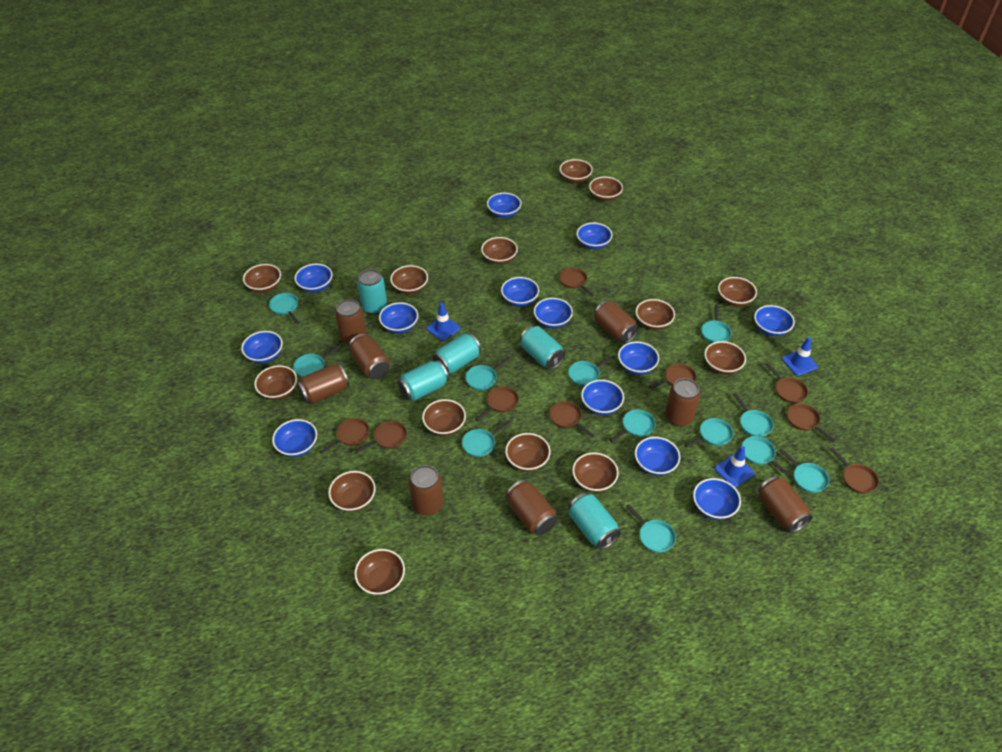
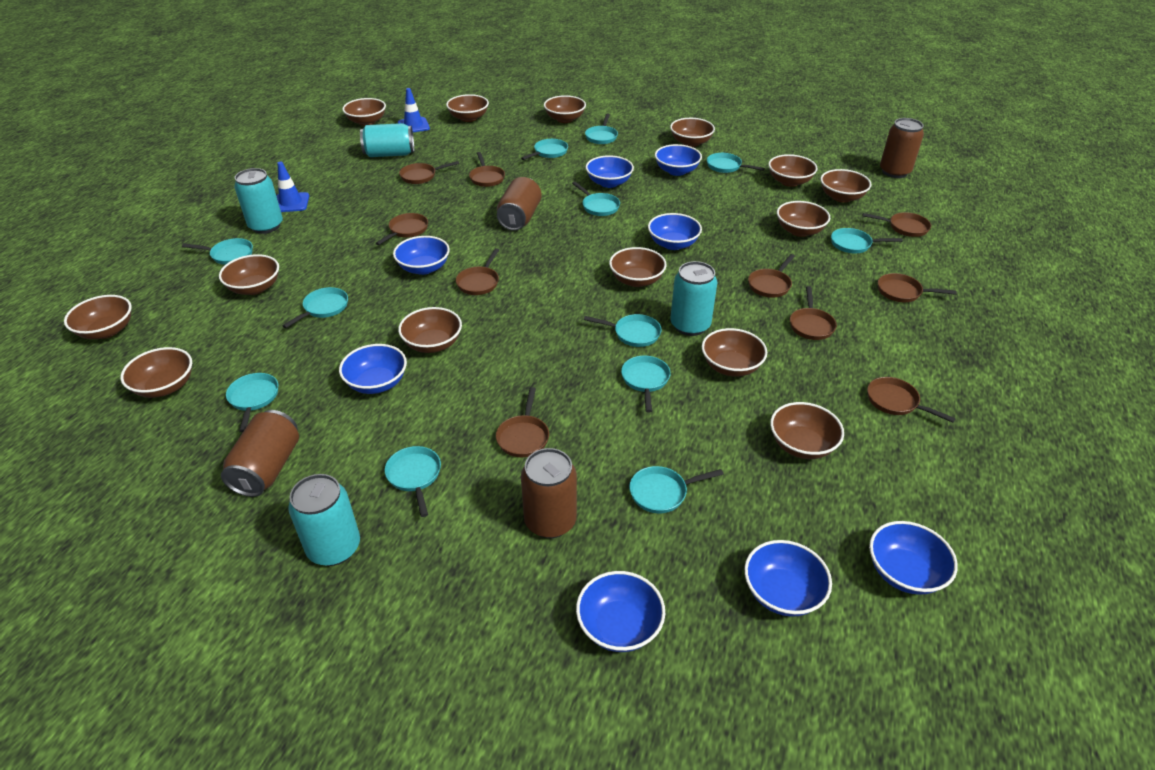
blue bowl: [241,331,283,363] [272,419,317,457] [295,264,333,292] [379,302,418,333] [487,193,521,218] [501,277,539,307] [534,298,573,328] [577,223,612,249] [581,380,624,415] [618,341,659,375] [635,437,680,476] [693,478,741,520] [754,305,795,336] = 13 -> [339,344,407,394] [393,236,450,275] [576,571,665,652] [586,155,634,188] [648,213,702,250] [655,144,702,176] [744,540,832,617] [869,521,958,595] = 8
blue traffic cone: [427,302,460,341] [715,446,755,488] [782,337,818,376] = 3 -> [276,162,309,212] [398,88,430,132] = 2
brown can: [297,364,349,404] [335,299,367,345] [349,334,390,379] [409,465,443,516] [506,480,557,535] [594,301,639,344] [665,378,700,427] [758,476,813,533] = 8 -> [221,410,299,497] [497,177,542,231] [521,448,577,538] [880,118,924,178] = 4
brown pan: [320,418,370,454] [355,421,407,453] [475,386,519,421] [549,401,594,438] [559,268,594,297] [649,364,697,389] [765,363,808,403] [787,404,835,442] [830,447,879,494] = 9 -> [376,213,428,245] [399,161,459,184] [456,248,499,295] [469,152,505,187] [496,387,549,457] [748,254,795,298] [790,286,837,340] [862,212,931,237] [867,377,956,423] [878,273,957,302] = 10
turquoise can: [357,269,387,315] [398,360,449,401] [432,333,481,374] [520,326,565,369] [568,493,621,550] = 5 -> [234,168,283,234] [288,474,360,566] [360,123,414,157] [670,261,717,336] = 4

